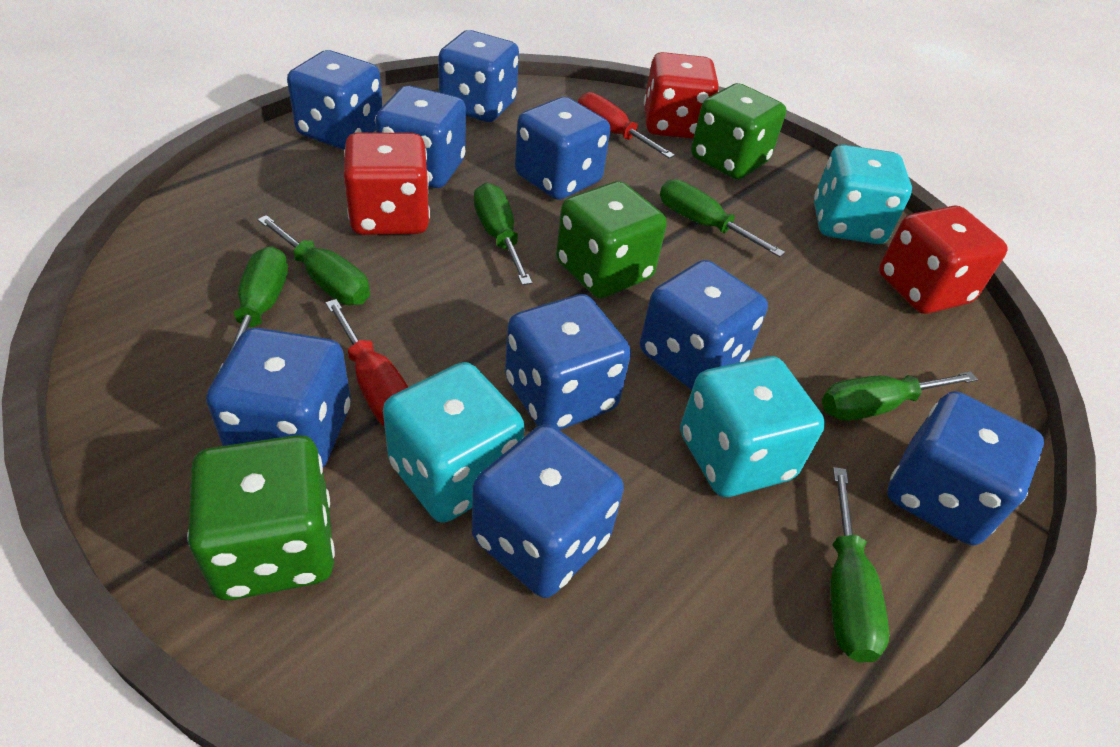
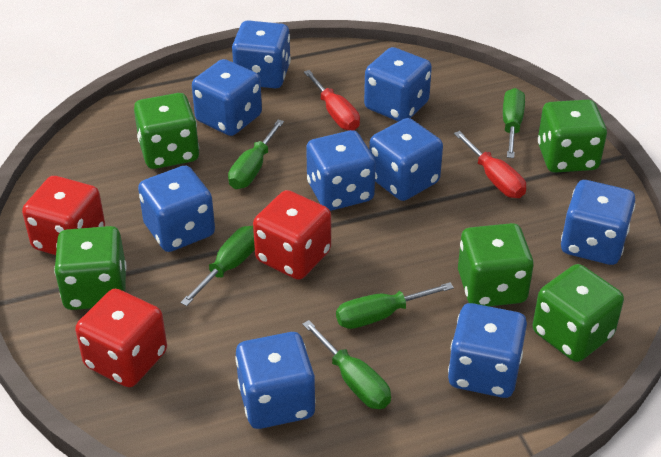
green dice: [187,435,335,600] [556,181,667,298] [691,83,786,179] = 3 -> [54,226,127,310] [134,93,199,169] [458,223,534,306] [532,264,624,362] [538,100,607,173] = 5
green screwdriver: [217,246,288,374] [257,215,370,305] [474,183,532,285] [660,179,785,257] [822,371,978,421] [830,467,889,662] = 6 -> [180,226,255,306] [228,120,284,189] [302,320,391,409] [336,282,454,329] [503,88,525,158] = 5
turquoise dice: [383,362,525,523] [680,356,825,497] [814,145,912,244] = 3 -> none = 0

